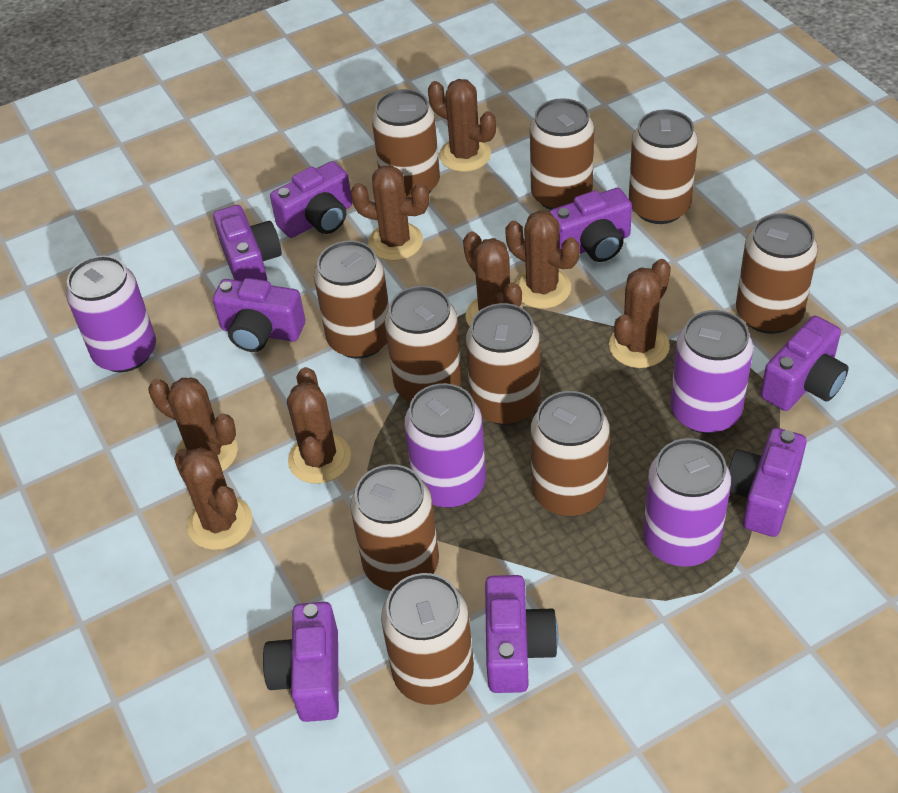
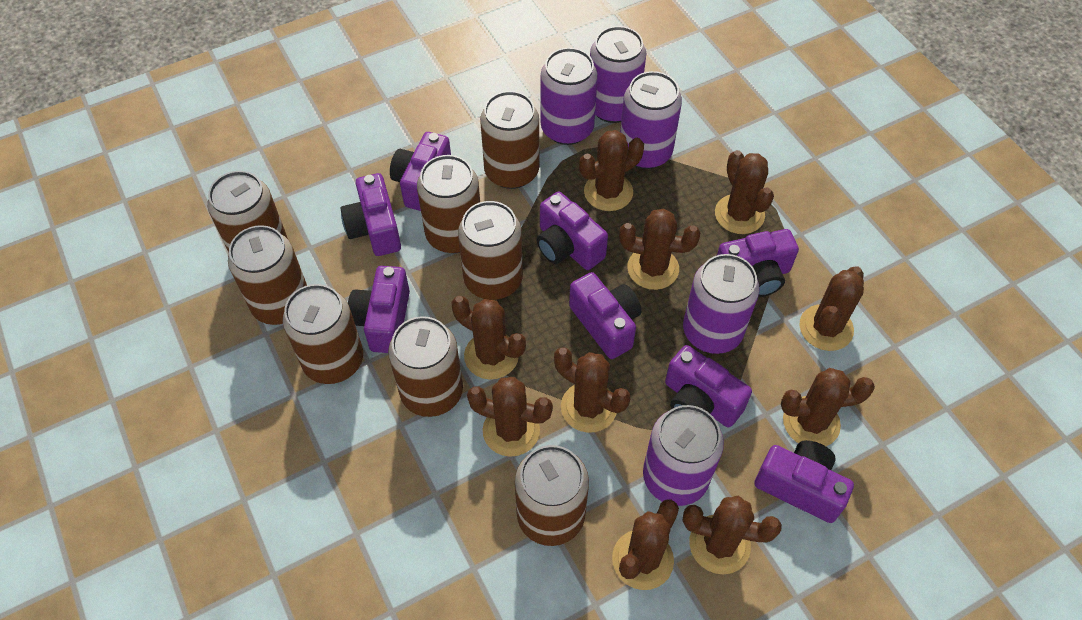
brown cactus: [149,377,238,472] [174,447,252,550] [287,367,351,484] [351,165,430,261] [428,79,496,172] [463,232,523,326] [506,210,580,309] [609,259,671,368] = 8 -> [452,296,526,380] [467,377,553,457] [554,347,630,433] [579,130,644,211] [612,500,679,590] [619,209,701,290] [683,496,782,574] [715,150,774,234] [781,368,875,446] [799,266,864,351] = 10
brown can: [314,240,389,359] [350,464,439,591] [372,89,440,199] [381,573,474,705] [385,286,462,402] [466,303,541,425] [530,98,594,210] [530,391,610,516] [629,109,698,224] [736,213,818,334] = 10 -> [208,171,288,253] [228,225,307,325] [282,284,363,384] [388,316,463,417] [417,155,480,253] [458,201,523,300] [480,91,539,189] [515,445,589,546] = 8
purple can: [66,256,156,372] [404,383,486,508] [643,438,731,567] [670,310,754,434] = 4 -> [541,48,598,145] [590,26,646,123] [620,71,682,169] [643,405,724,506] [683,254,759,354] = 5

